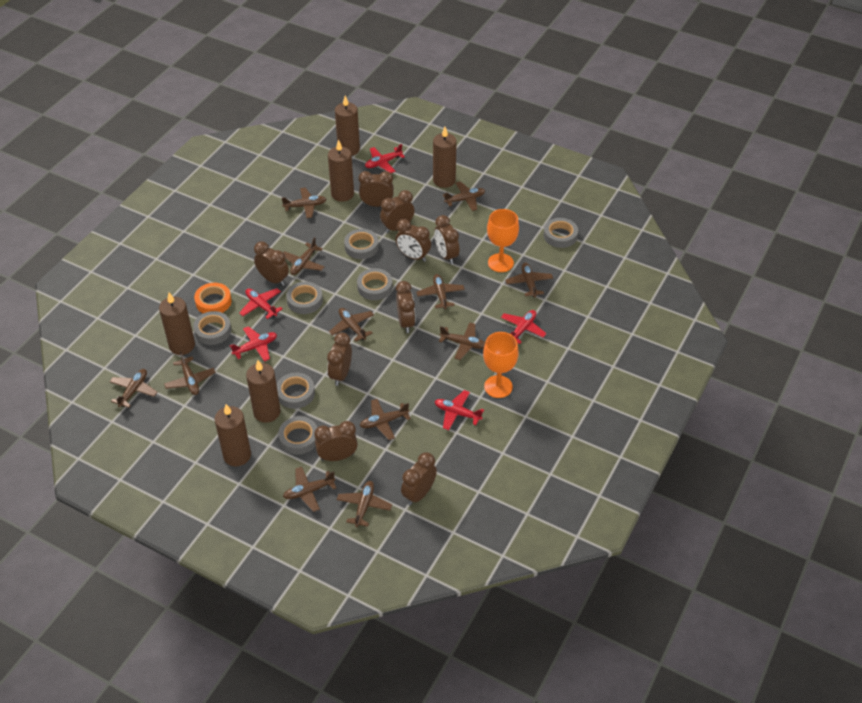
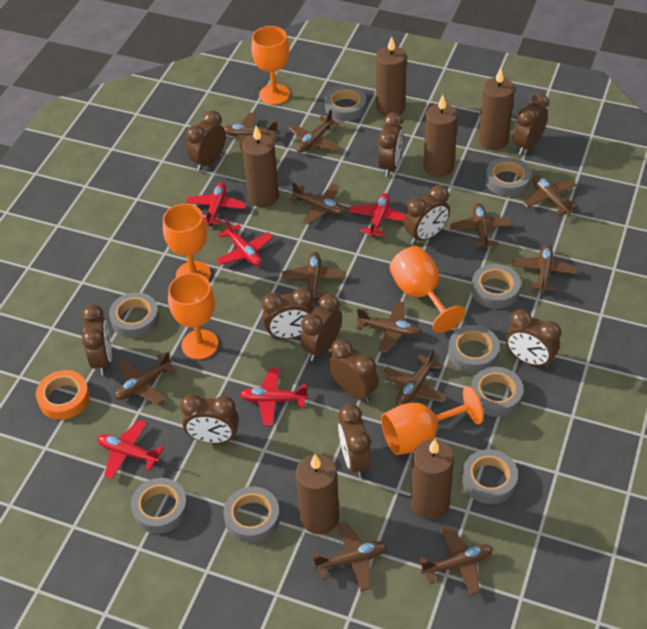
brown clock: [254,241,289,286] [314,421,358,461] [327,332,352,386] [359,171,394,207] [380,190,415,233] [396,219,431,262] [396,281,415,333] [401,452,437,506] [434,215,459,264] = 9 -> [82,304,112,375] [180,394,239,444] [186,110,226,171] [262,287,314,339] [300,294,342,361] [329,339,379,403] [338,404,371,478] [378,112,403,177] [404,185,450,244] [506,309,561,368] [513,93,549,155] = 11
grey tape: [193,311,231,345] [277,373,315,409] [278,416,317,455] [286,282,323,314] [344,229,379,259] [357,268,393,300] [543,218,578,248] = 7 -> [109,292,159,338] [131,478,188,534] [223,487,280,543] [325,86,366,121] [448,325,500,373] [462,449,518,504] [471,264,521,309] [471,367,523,417] [486,157,531,197] = 9
orange goblet: [483,332,519,398] [487,209,519,272] = 2 -> [163,204,211,280] [168,273,218,360] [251,26,290,105] [381,386,484,455] [389,246,465,333] = 5

